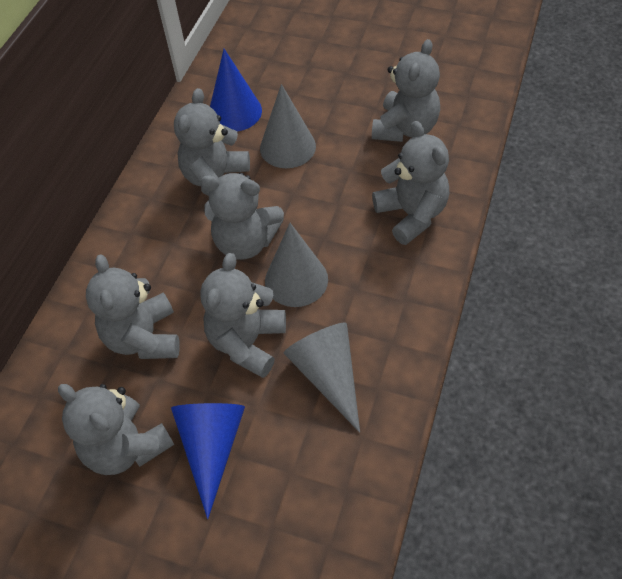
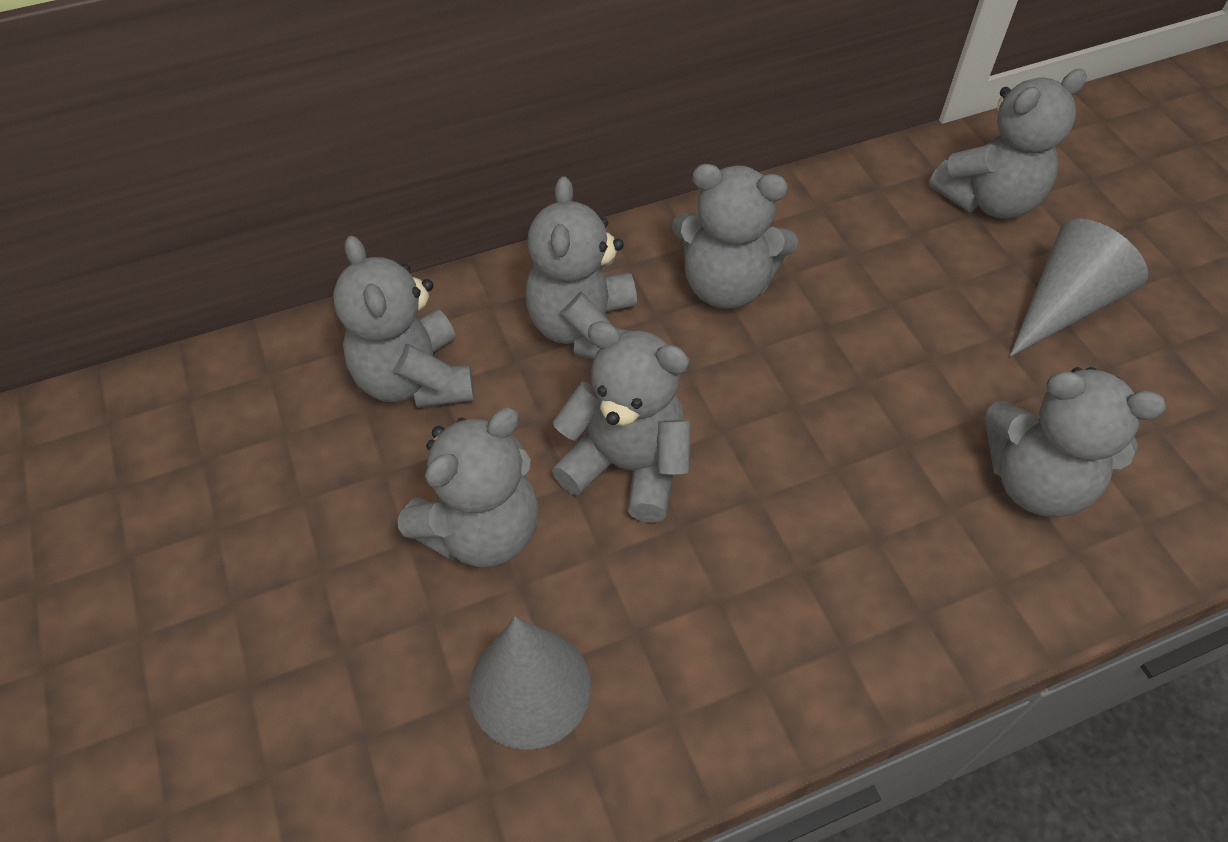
blue cone: [171,403,245,519] [210,49,262,131] = 2 -> none = 0
grey cone: [260,84,316,168] [265,223,328,307] [284,322,360,433] = 3 -> [469,617,591,750] [1010,218,1148,357] = 2

